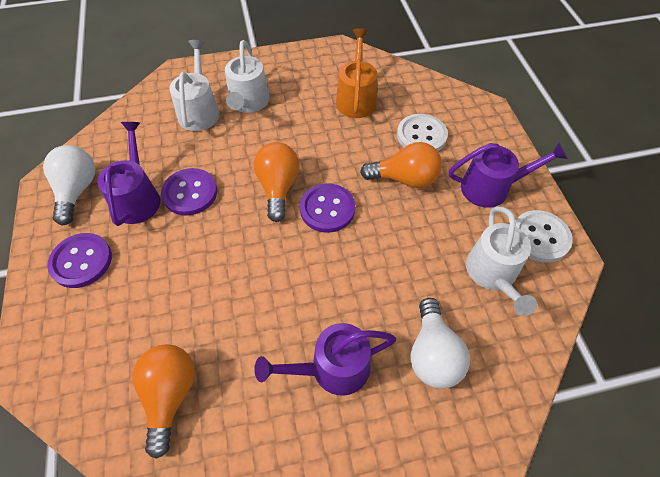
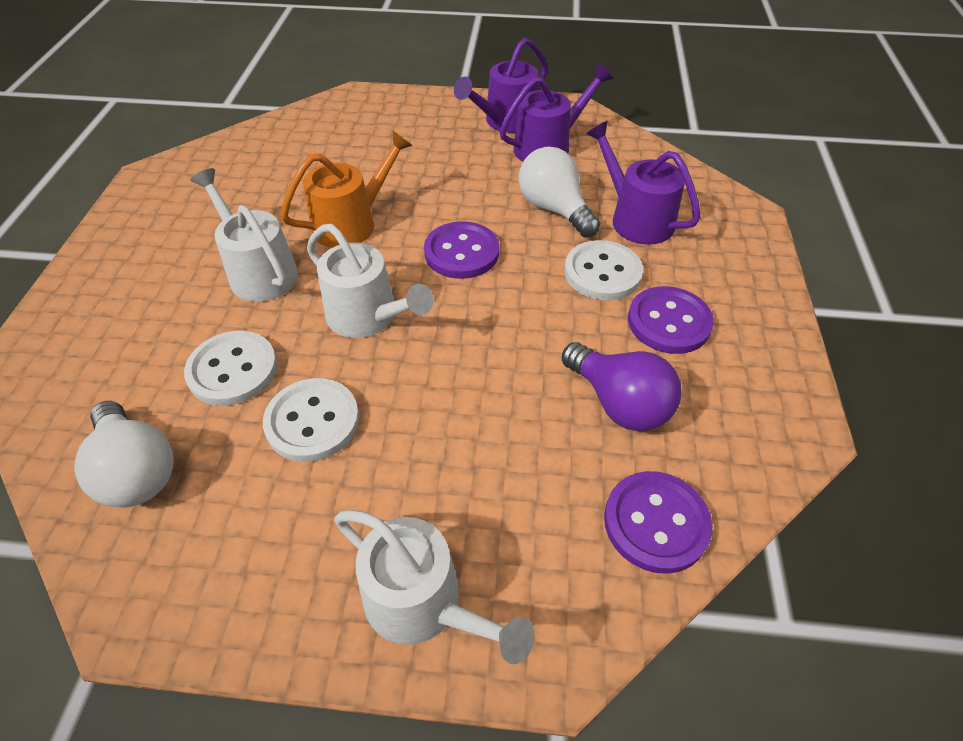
orange light bulb: [132,344,195,459] [254,142,300,222] [360,142,442,188] = 3 -> none = 0
purple light bulb: none = 0 -> [562,342,682,431] = 1
white button: [397,114,448,151] [515,210,573,263] = 2 -> [184,331,277,406] [263,378,359,462] [564,240,643,300] = 3

